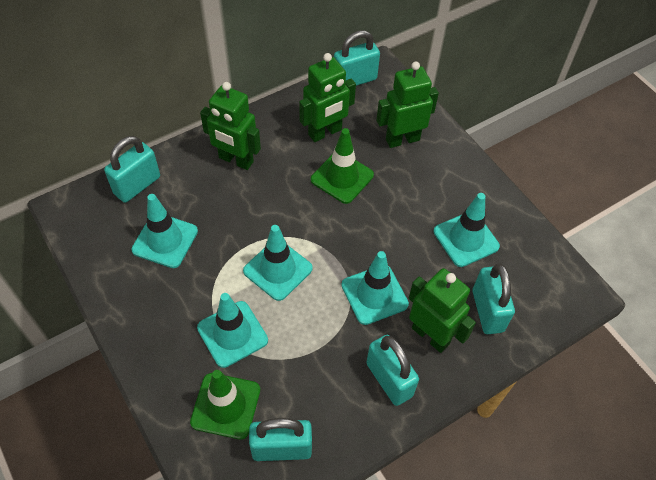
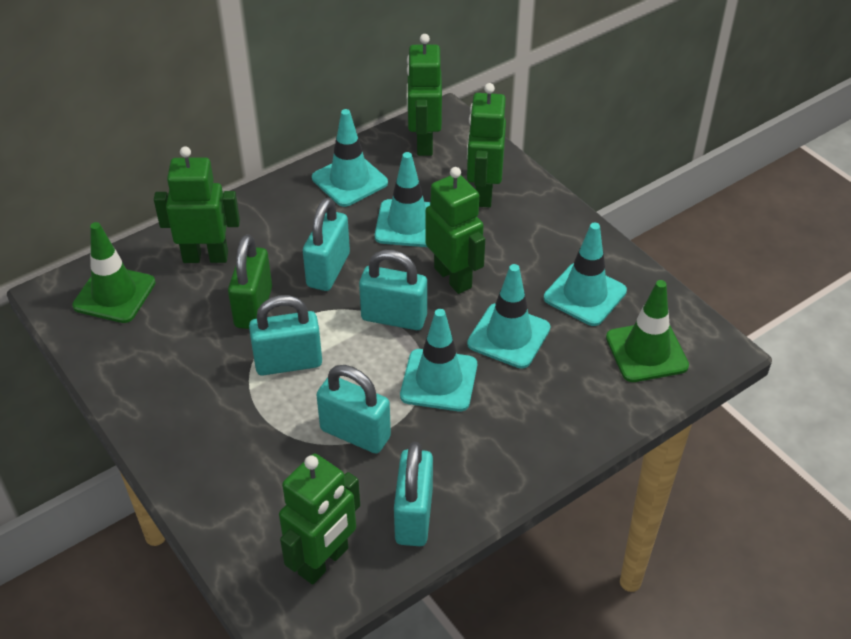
green padlock: none = 0 -> [228,234,272,329] = 1
green robot: [200,82,261,170] [299,53,356,142] [376,61,439,148] [409,268,476,353] = 4 -> [154,146,240,263] [279,454,360,585] [407,34,442,156] [426,167,485,294] [467,83,506,207] = 5

